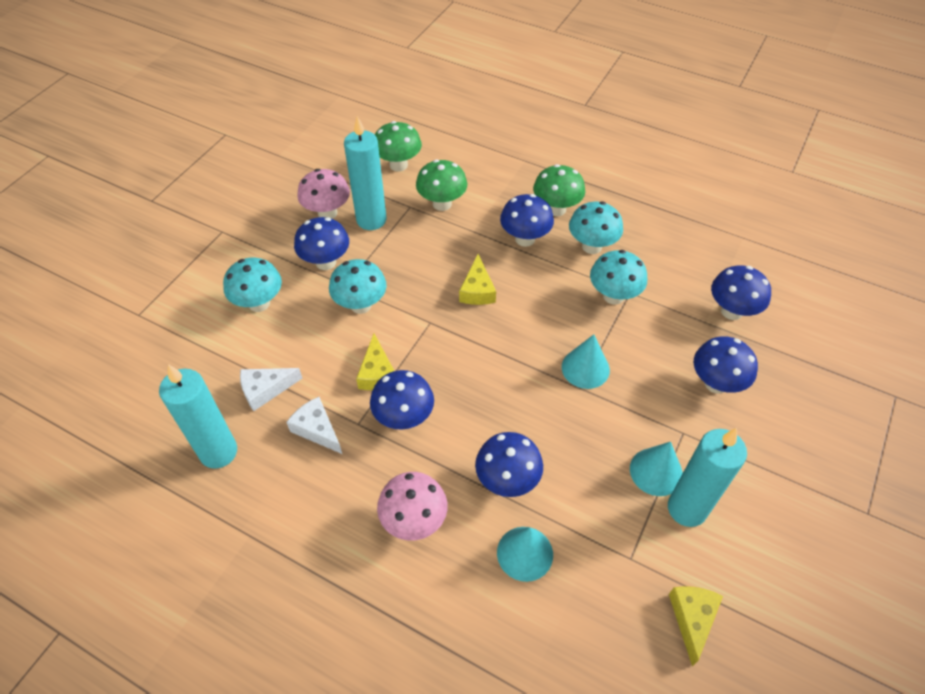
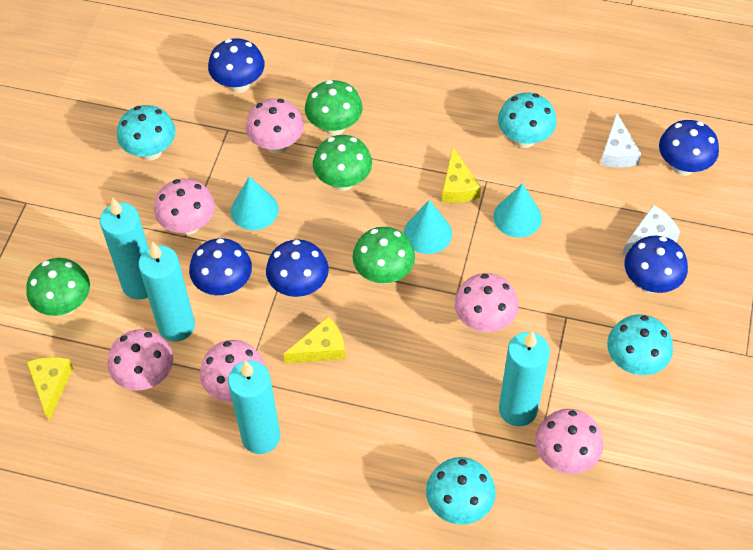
blue mushroom: [294,217,349,270] [370,370,434,430] [475,432,543,497] [500,194,554,247] [694,336,758,394] [711,265,771,320] = 6 -> [189,238,252,296] [208,38,265,93] [266,240,329,297] [624,236,688,293] [659,120,719,176] = 5
green mushroom: [375,121,422,172] [416,159,467,211] [533,164,585,216] = 3 -> [27,258,90,316] [305,80,363,136] [313,135,372,191] [353,227,415,284] = 4
pink mushroom: [297,169,350,219] [377,472,448,540] = 2 -> [108,329,173,391] [154,178,215,235] [200,340,265,402] [246,98,304,154] [454,273,518,332] [535,409,603,474] = 6
turquoise candle: [159,364,237,469] [344,116,387,230] [668,428,747,527] = 3 -> [100,197,148,300] [138,242,195,342] [228,361,280,454] [499,331,550,426] = 4

